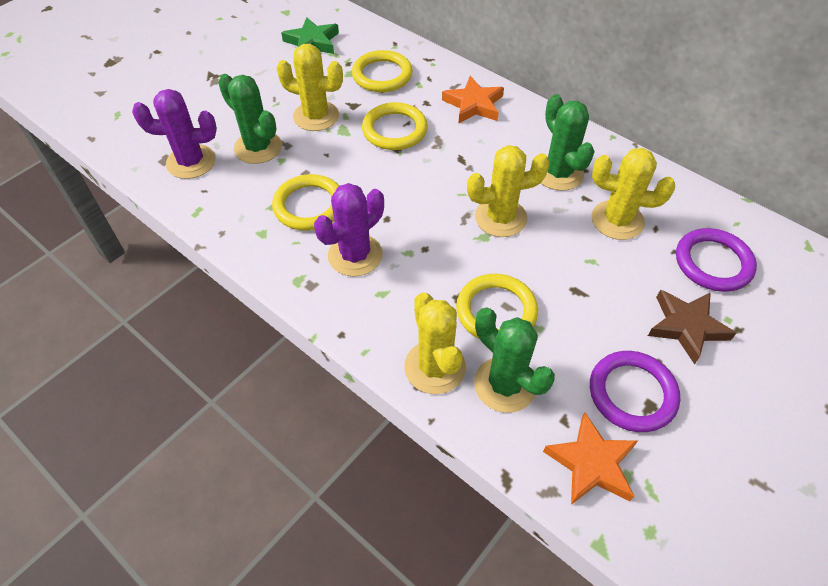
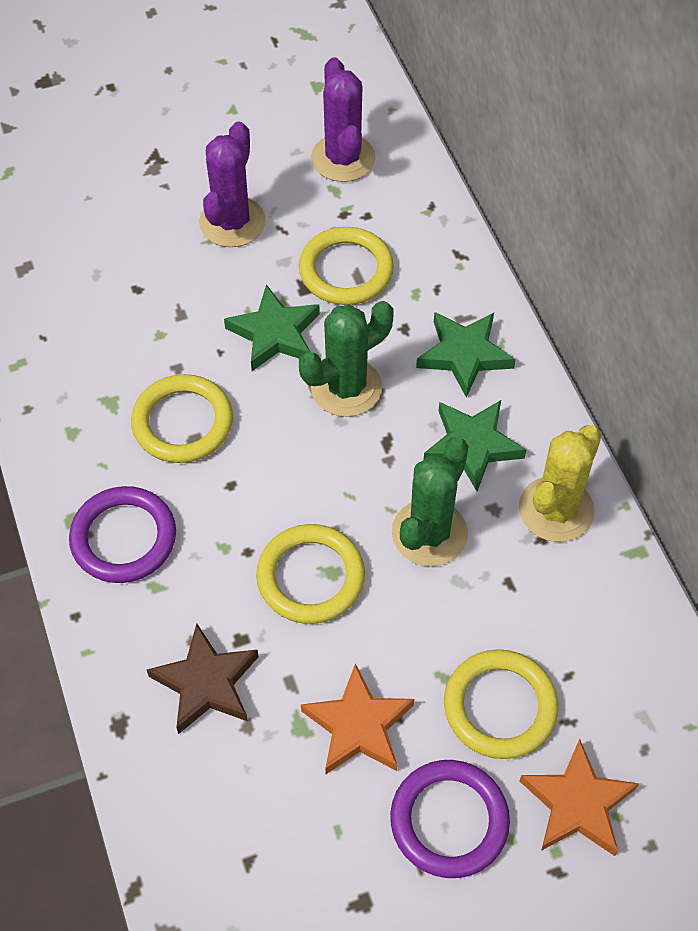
green cactus: [218,74,282,164] [474,307,555,413] [541,94,595,191] = 3 -> [299,301,394,417] [392,437,469,566] = 2
green star: [281,17,339,54] = 1 -> [224,284,320,371] [416,312,516,398] [424,400,526,492] = 3
yellow cactus: [277,44,343,131] [404,292,466,394] [467,145,550,237] [592,148,675,240] = 4 -> [519,425,601,542] = 1

